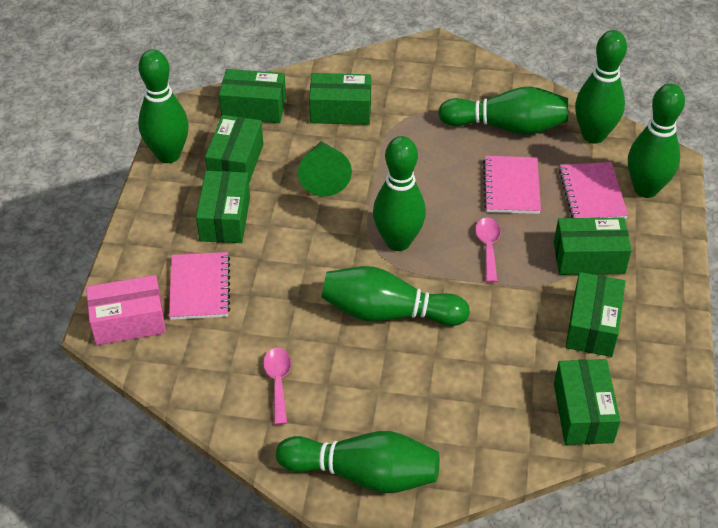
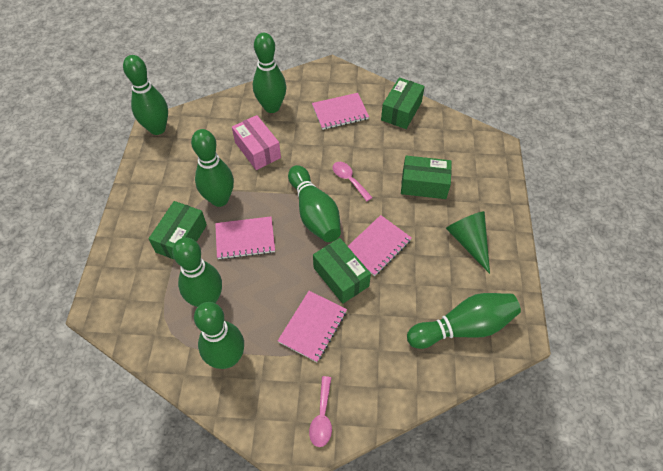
green box: [196,171,250,243] [205,115,264,183] [219,69,286,123] [309,73,371,125] [554,217,632,275] [554,359,621,445] [566,272,626,357] = 7 -> [149,201,207,259] [313,238,371,304] [381,77,425,129] [401,156,452,199] = 4
pink notebook: [169,252,230,320] [483,156,541,214] [559,162,628,219] = 3 -> [215,216,275,260] [278,291,347,362] [312,93,369,130] [348,215,412,276] = 4

